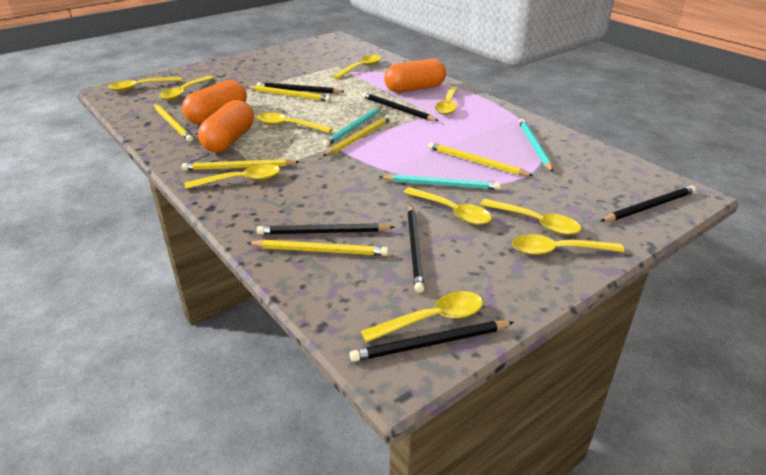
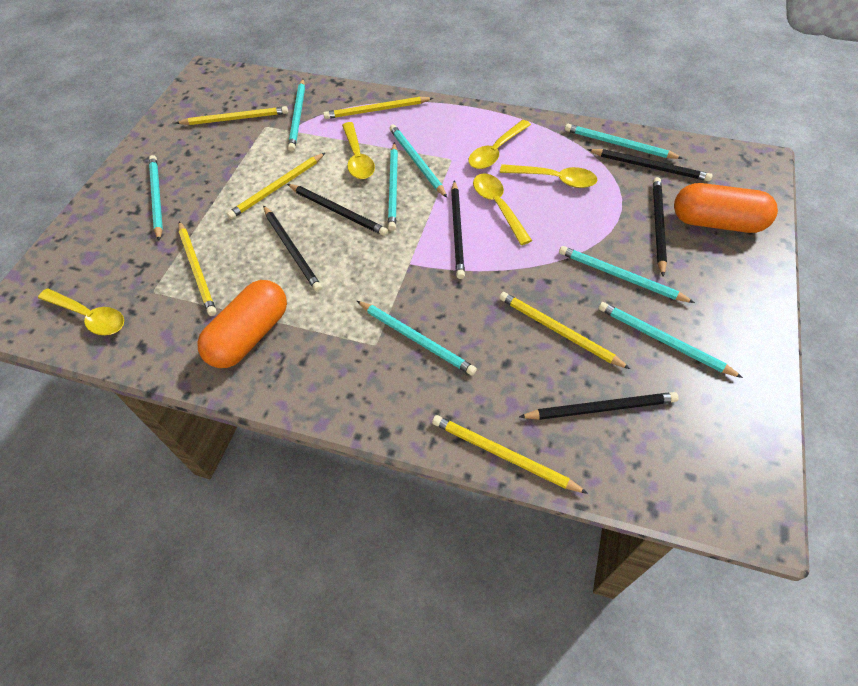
orange capsule: [182,80,247,124] [198,100,254,152] [384,58,446,93] = 3 -> [197,280,287,368] [674,183,778,233] = 2
turquoise pencil: [323,106,383,147] [380,174,501,190] [519,119,553,172] = 3 -> [149,155,163,241] [288,79,305,151] [357,301,477,376] [388,142,398,231] [389,124,447,198] [559,246,695,303] [565,124,683,159] [598,302,743,378] = 8
yellow spoon: [108,77,182,91] [159,76,214,100] [185,164,280,189] [257,112,333,133] [333,55,381,79] [361,291,483,343] [403,187,492,225] [435,86,458,115] [480,198,581,235] [512,234,624,255] = 10 -> [38,288,124,335] [342,122,375,179] [468,120,531,169] [473,173,532,245] [500,164,597,188] = 5

